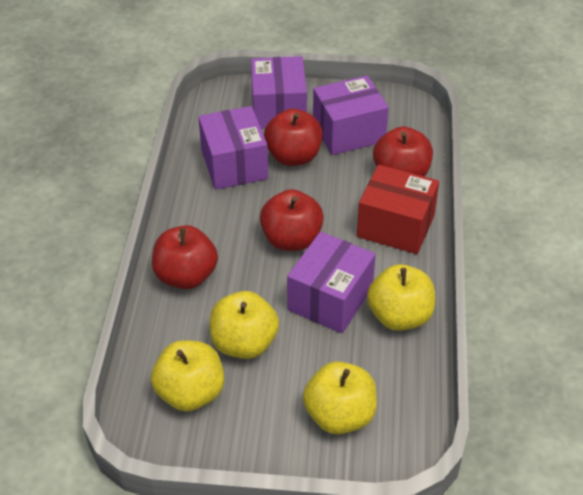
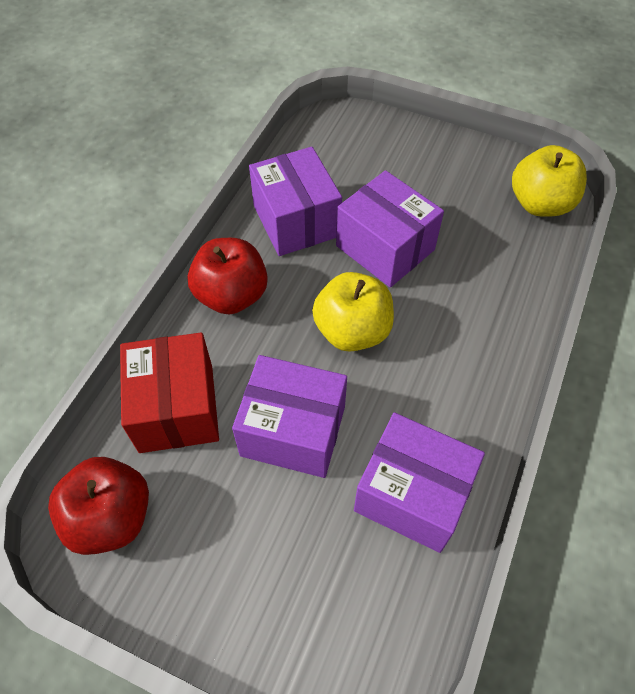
red apple: [152,225,218,289] [260,189,324,251] [264,109,323,166] [373,127,433,177] = 4 -> [48,457,149,555] [188,238,268,315] = 2
yellow apple: [151,340,224,411] [210,291,279,359] [303,361,377,434] [367,264,435,331] = 4 -> [312,272,394,352] [512,145,587,217] = 2

